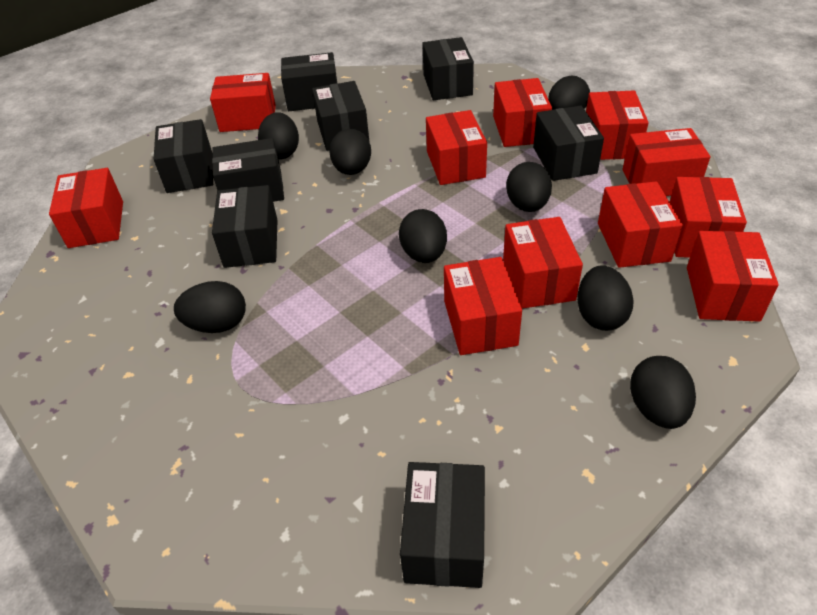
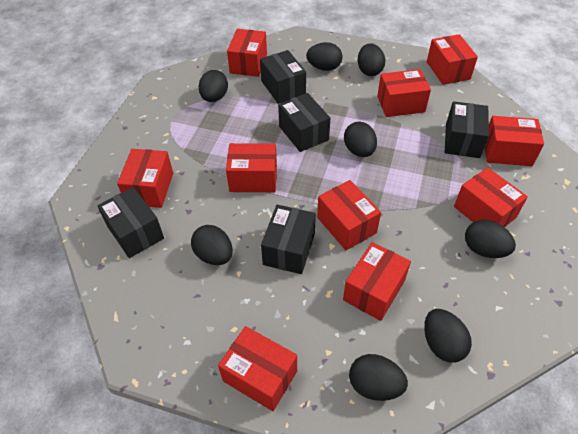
black box: [154,119,213,193] [212,138,284,202] [212,185,277,268] [281,52,337,111] [312,81,369,151] [400,462,485,588] [422,37,474,100] [533,106,604,181] = 8 -> [97,187,164,258] [260,50,306,104] [261,205,316,274] [278,93,330,152] [445,101,489,158] = 5
red box: [49,168,123,248] [210,73,276,132] [426,110,487,185] [444,257,522,355] [493,78,552,147] [503,217,583,309] [586,91,649,160] [598,181,683,268] [623,128,710,196] [670,177,747,258] [687,231,779,322] = 11 -> [117,149,173,208] [218,326,297,411] [226,143,277,192] [227,29,267,77] [317,180,381,250] [343,242,411,321] [377,69,431,117] [427,34,478,85] [454,167,528,227] [485,116,544,166] = 10

